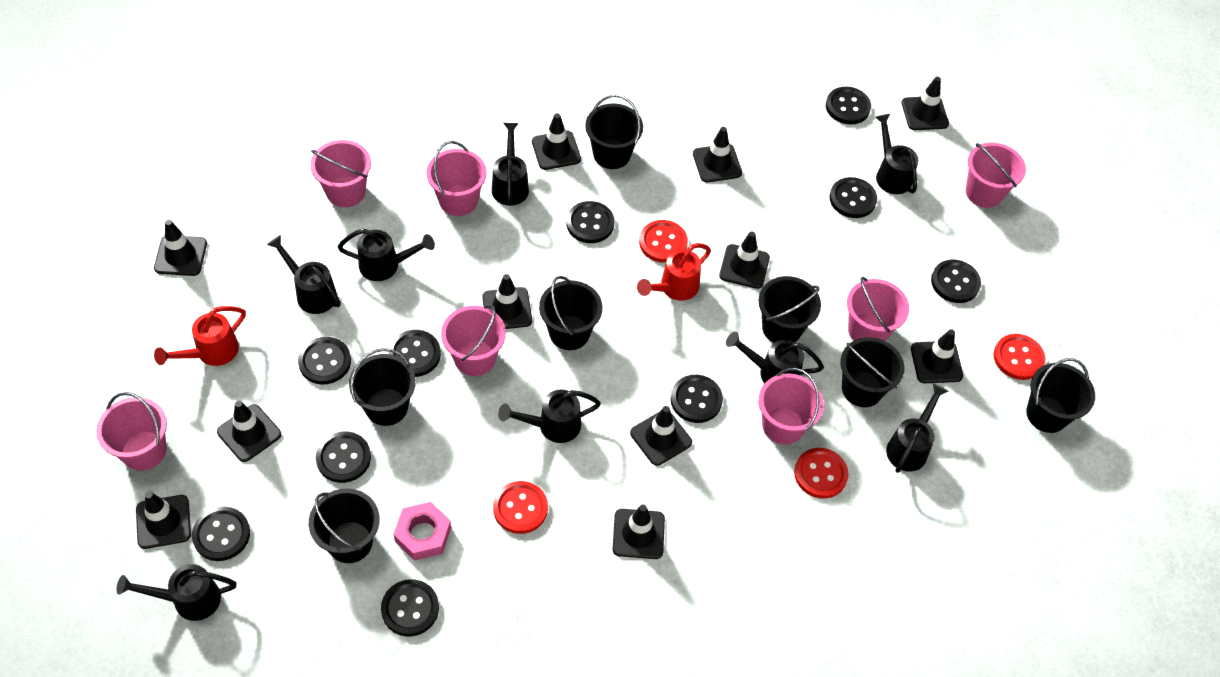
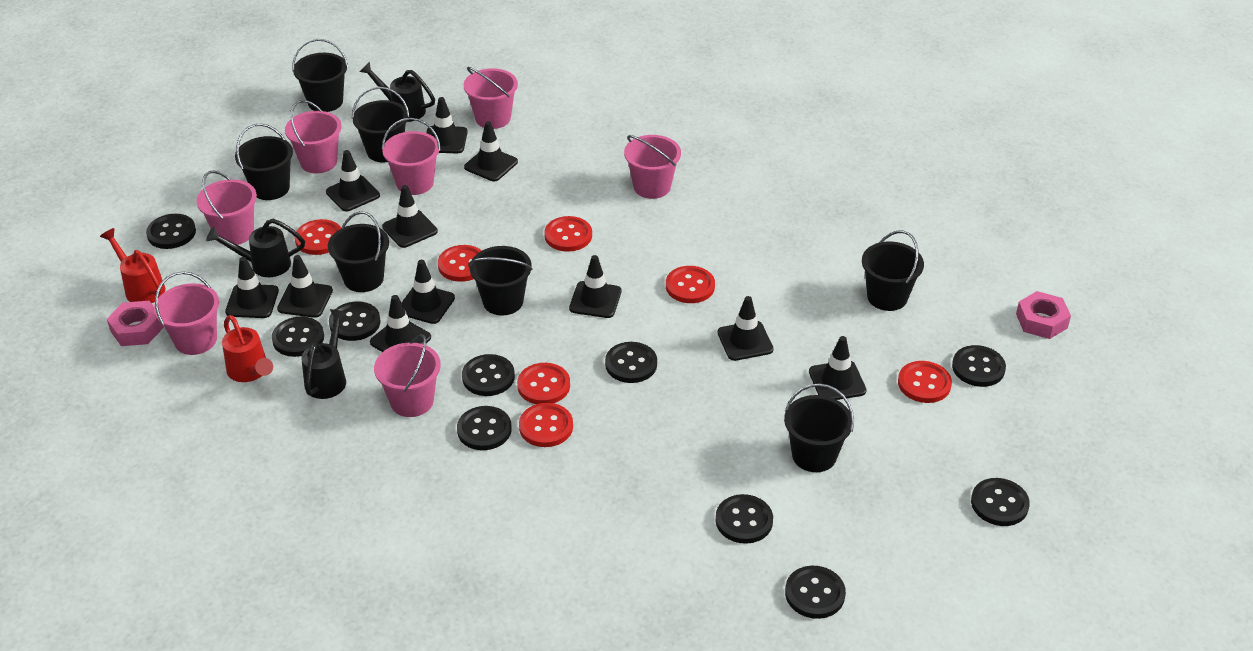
black watering can: [116,564,237,621] [267,235,341,314] [338,229,435,281] [492,123,529,206] [498,390,601,443] [726,332,824,383] [876,114,918,194] [886,383,949,473] = 8 -> [206,219,305,277] [302,309,347,399] [360,62,435,122] = 3
pink nut: [394,502,451,561] = 1 -> [107,301,164,346] [1016,291,1071,339] = 2
red button: [493,481,548,534] [639,220,688,263] [794,448,849,499] [994,334,1046,380] = 4 -> [295,219,341,255] [438,245,482,282] [517,363,570,404] [519,403,573,447] [544,216,592,252] [666,266,715,303] [898,361,952,403] = 7

